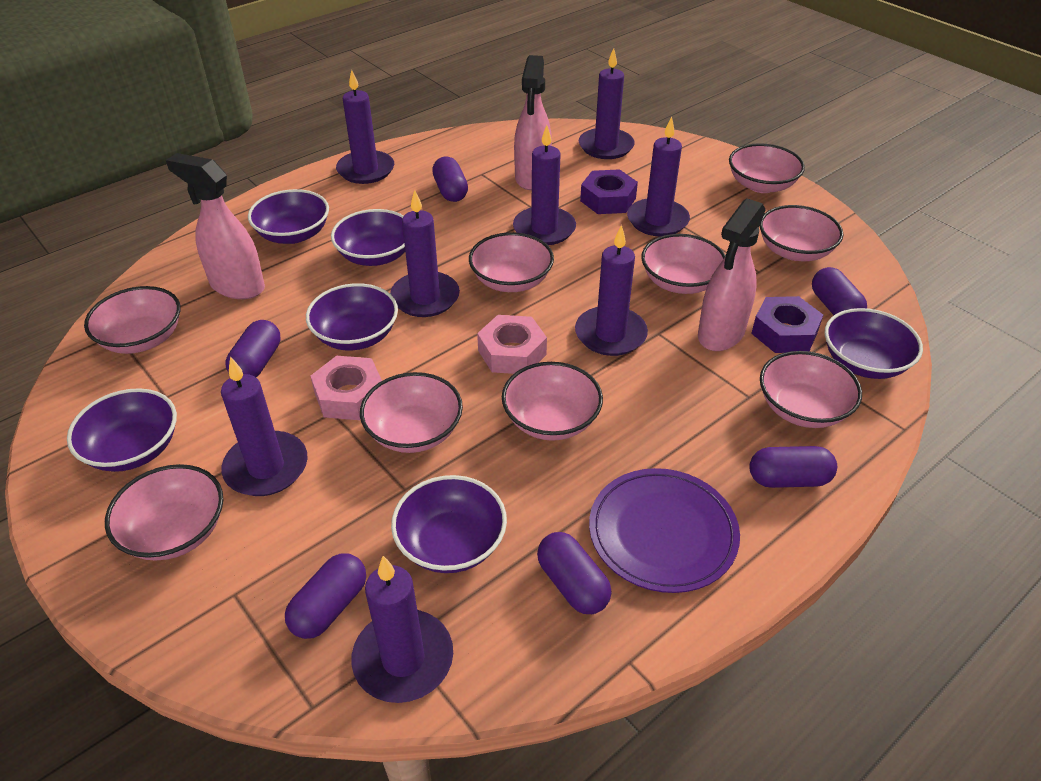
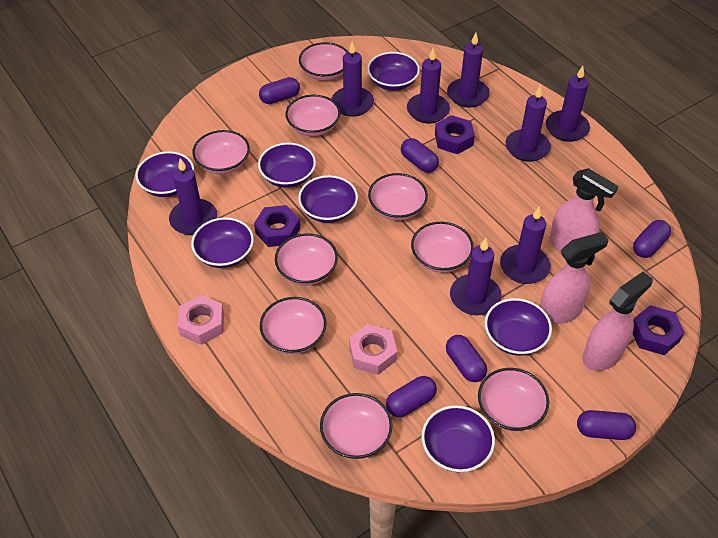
purple bowl: [67,388,177,472] [248,189,329,244] [306,283,398,350] [331,209,405,266] [391,475,507,573] [825,308,923,379] = 6 -> [135,151,194,197] [191,217,254,268] [258,143,316,188] [298,175,358,223] [367,52,420,91] [422,405,495,472] [485,298,552,356] = 7
purple nut: [580,169,638,214] [751,296,823,353] = 2 -> [254,205,300,247] [435,115,475,154] [633,305,685,355] = 3
purple plate: [589,468,740,593] = 1 -> none = 0

